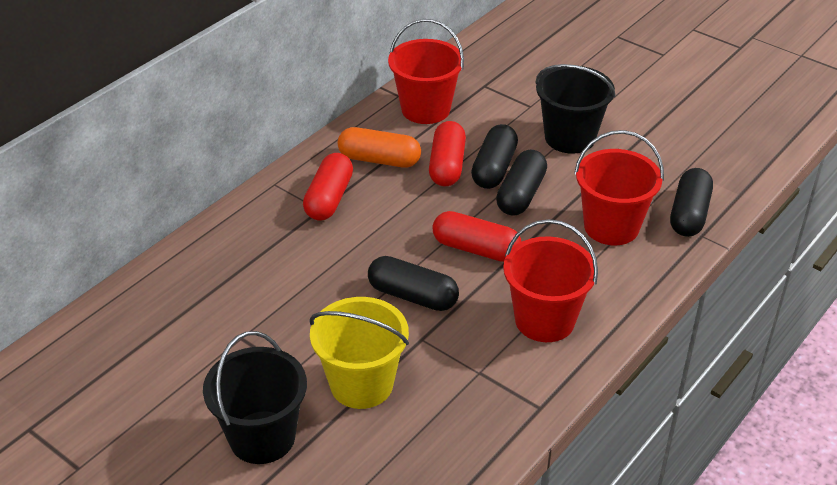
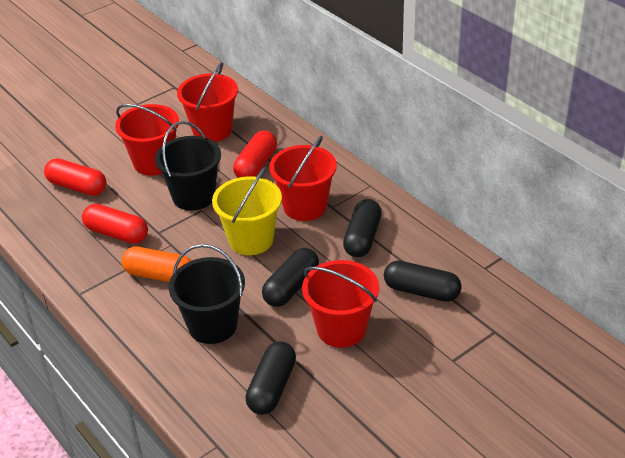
red bucket: [388,19,464,124] [503,219,598,342] [574,130,664,245] = 3 -> [115,104,179,176] [177,62,238,142] [269,136,337,221] [302,260,379,348] = 4

